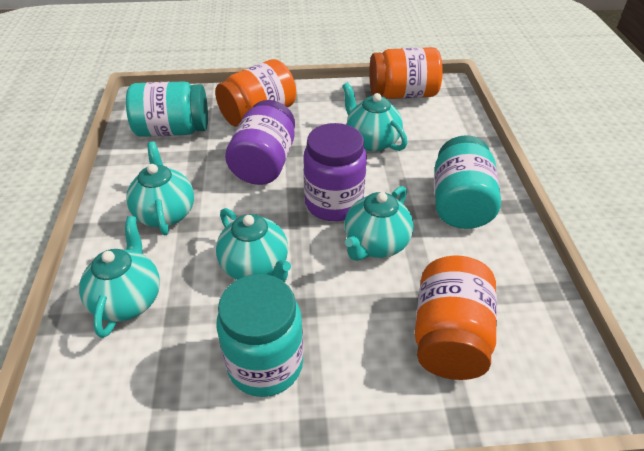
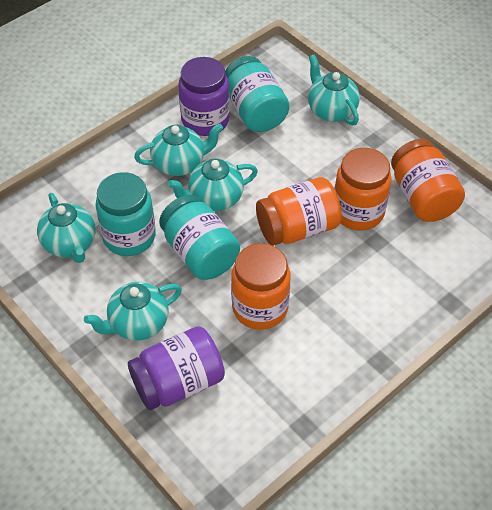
orange jar: [215,59,296,127] [369,47,443,99] [415,256,497,380] = 3 -> [231,243,291,330] [256,177,342,246] [335,148,391,230] [391,139,465,222] = 4

